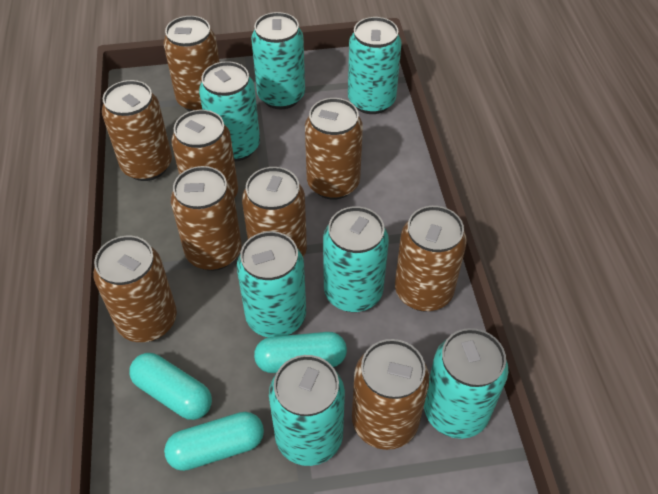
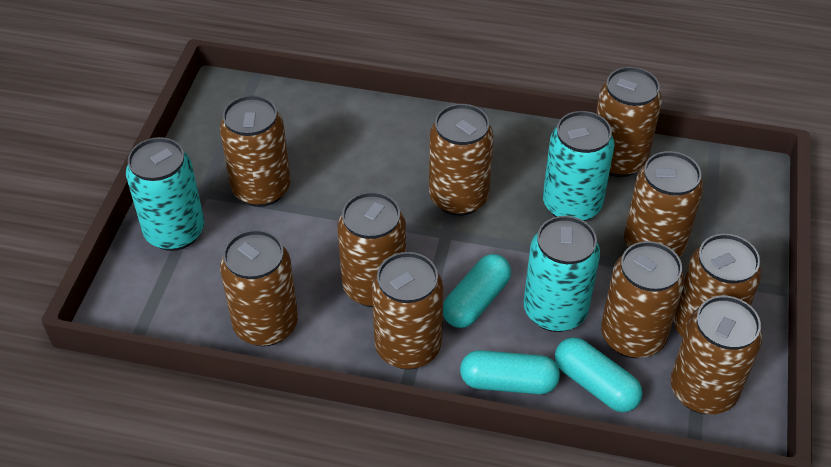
brown can: [93,236,177,342] [102,80,172,181] [163,16,220,111] [171,110,238,198] [171,166,242,271] [242,167,307,257] [305,98,363,200] [352,339,429,450] [395,206,467,311] = 9 -> [220,95,291,207] [220,230,298,346] [338,192,406,307] [372,252,443,369] [429,104,494,216] [596,67,662,177] [601,241,684,358] [624,151,703,257] [671,296,762,414] [674,234,762,337] = 10
turquoise can: [199,61,260,162] [237,231,306,337] [251,12,305,109] [269,355,345,466] [323,206,389,312] [348,17,402,114] [424,328,508,439] = 7 -> [126,137,204,251] [523,216,600,332] [543,111,615,221] = 3

